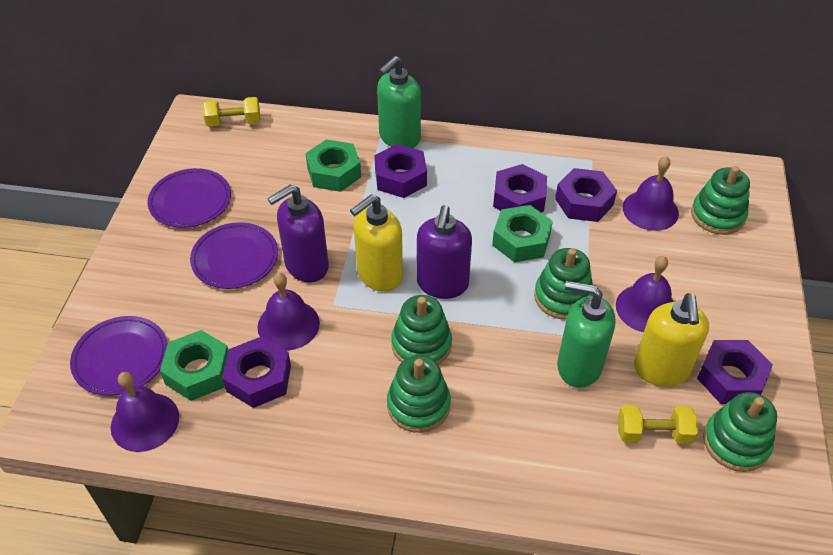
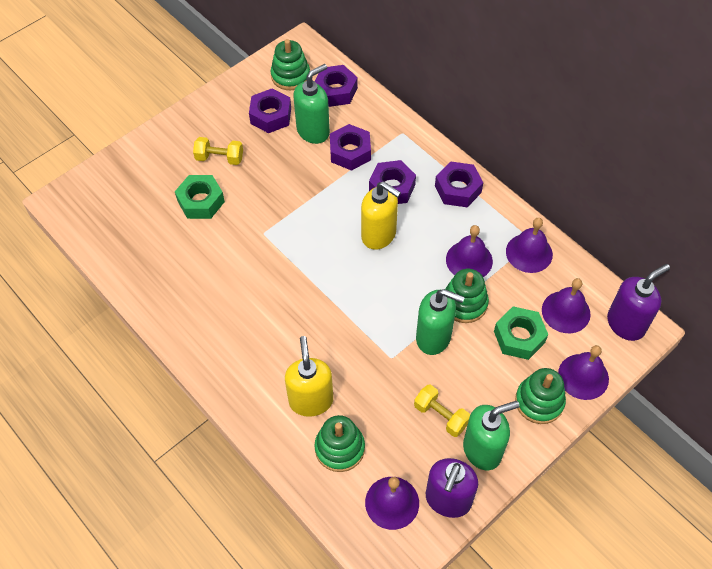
green nut: [160,330,229,401] [305,139,361,192] [492,205,553,262] = 3 -> [175,175,225,219] [494,306,548,360] = 2
green soap dispenser: [377,56,421,148] [557,281,616,388] = 2 -> [293,64,330,144] [416,289,465,355] [463,401,520,470] = 3
green stacking toy: [387,355,451,433] [391,295,452,365] [534,248,593,320] [691,166,750,235] [703,392,777,472] = 5 -> [270,39,310,90] [314,415,365,472] [445,269,489,323] [515,368,566,424] = 4
purple bell: [111,372,179,452] [257,273,320,350] [616,256,674,332] [623,156,679,231] = 4 -> [365,477,419,530] [446,225,493,277] [506,218,553,273] [542,278,591,333] [558,345,609,400] = 5
purple plate: [70,316,168,396] [147,168,231,228] [190,222,278,289] = 3 -> none = 0

